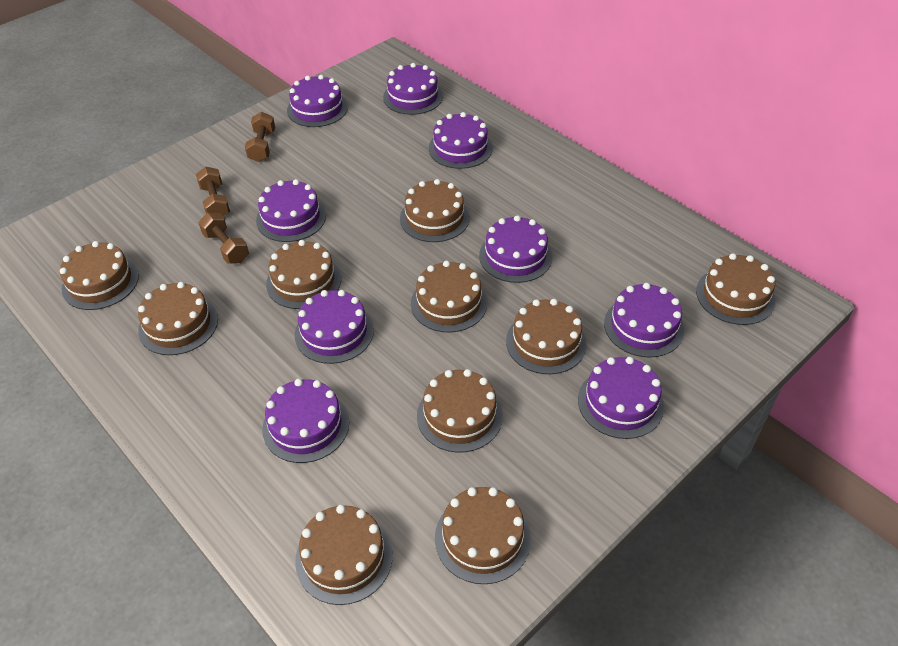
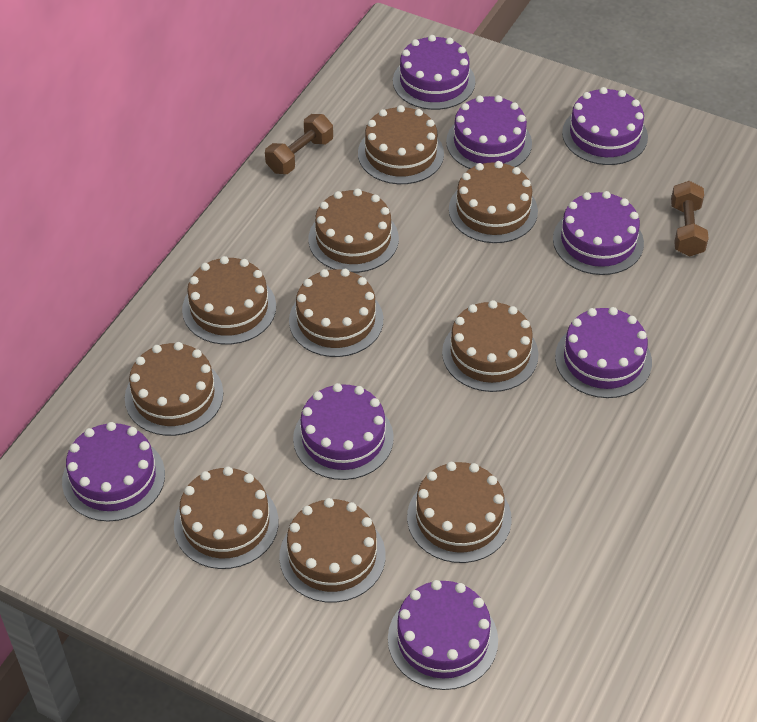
brown dumbbell: [196,166,230,217] [199,213,249,264] [245,112,275,162] = 3 -> [265,114,333,174] [671,181,709,257] = 2
purple cake: [256,179,326,242] [262,379,349,463] [287,75,348,127] [295,290,374,364] [383,63,443,115] [429,112,493,169] [479,215,552,283] [578,357,664,439] [604,283,684,358] = 9 -> [62,422,165,522] [293,383,394,480] [388,580,498,690] [393,35,475,110] [446,95,532,169] [553,191,644,275] [555,307,652,398] [562,87,648,165] = 8

